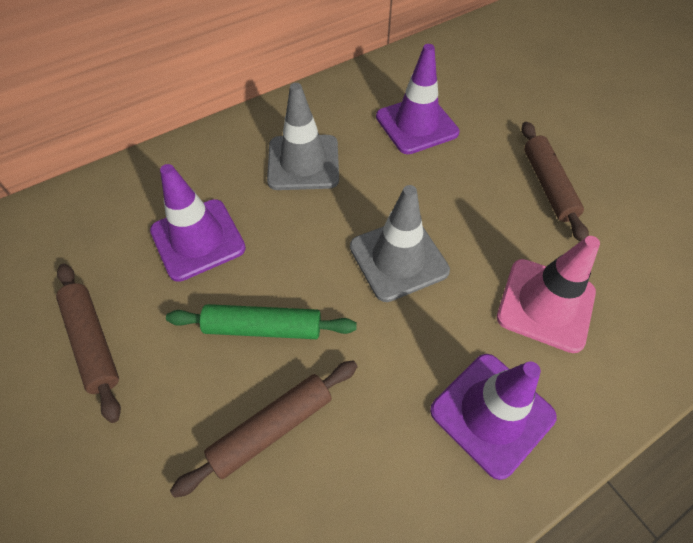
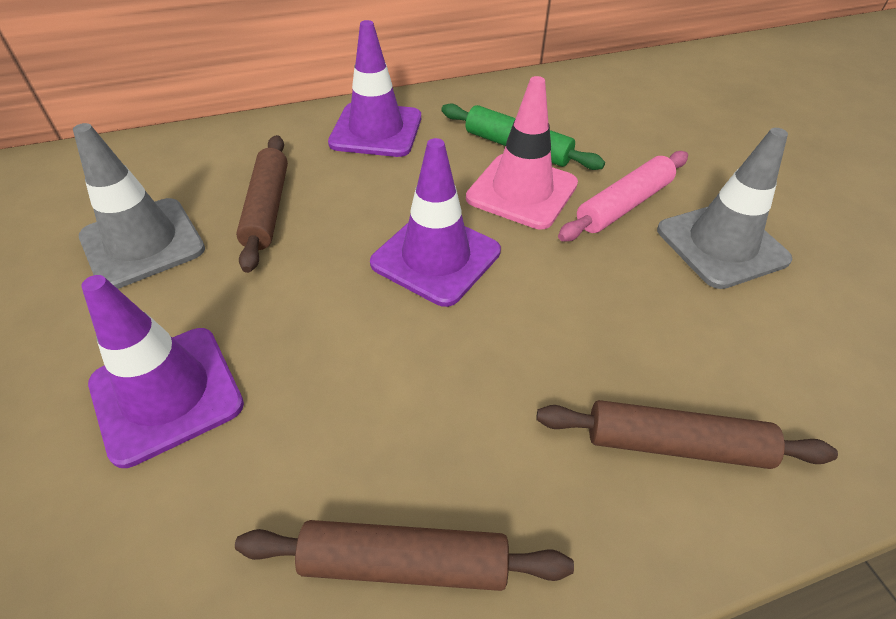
pink rolling pin: none = 0 -> [558,151,688,241] = 1

